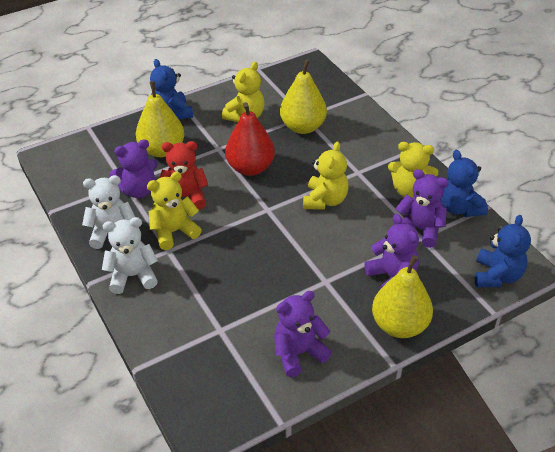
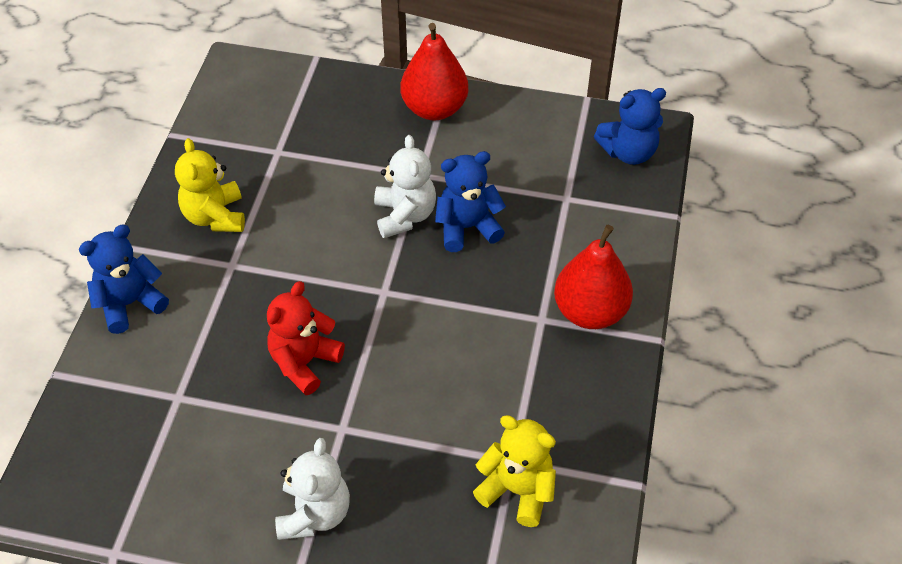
purple teddy bear: [109,139,158,198] [274,291,332,377] [364,214,419,289] [395,169,449,248] = 4 -> none = 0
red pear: [225,102,275,176] = 1 -> [401,23,468,120] [554,225,633,329] = 2
yellow pear: [136,81,184,157] [280,59,327,134] [372,255,433,338] = 3 -> none = 0
yellow teddy bear: [147,172,202,250] [222,62,265,122] [303,141,349,210] [388,142,439,198] = 4 -> [175,138,245,232] [473,415,556,527] = 2

